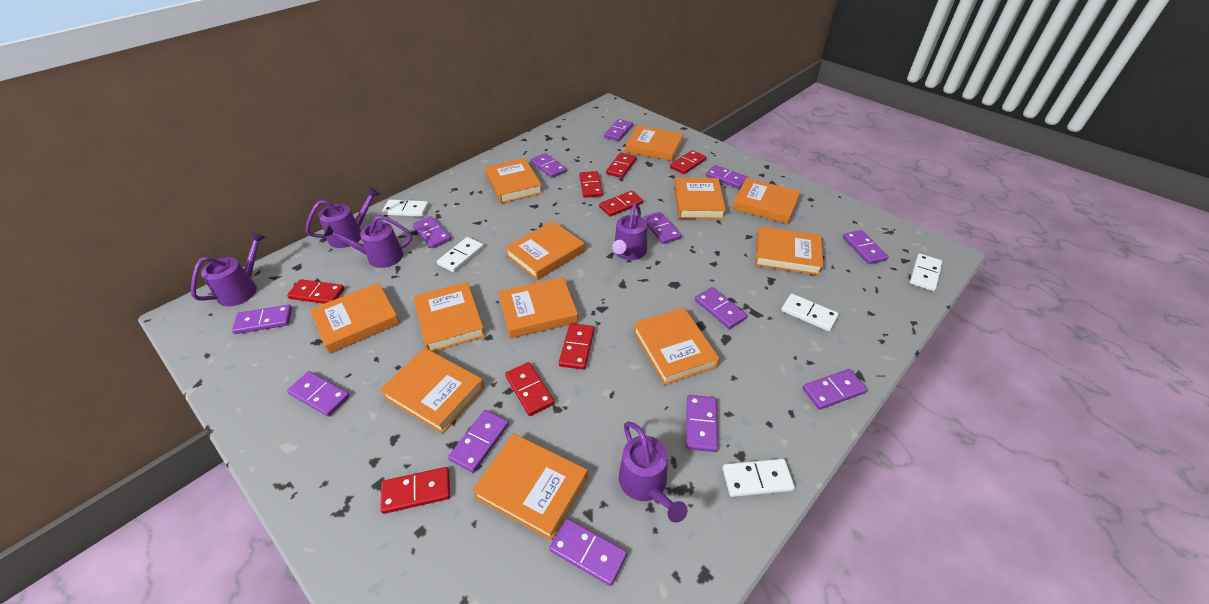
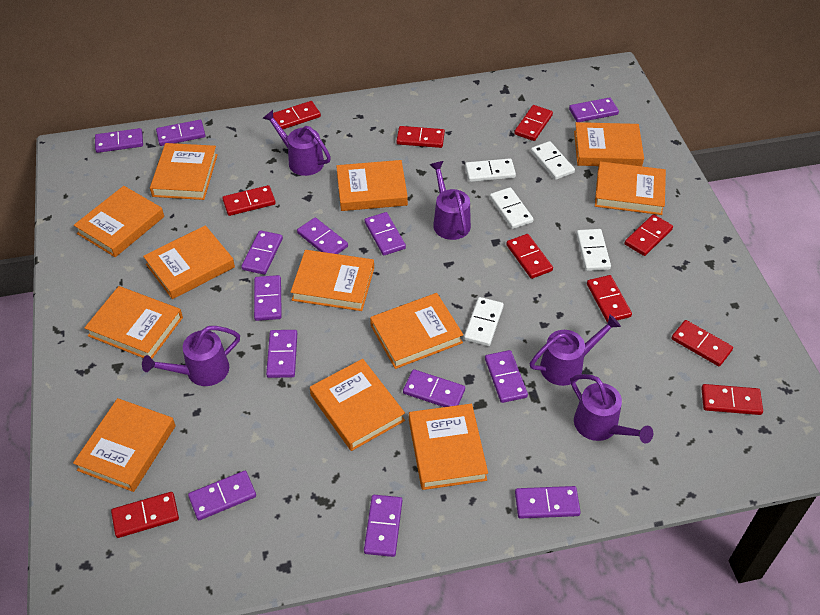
red domino: [287,279,345,304] [380,467,450,514] [505,362,554,416] [559,323,595,370] [579,171,603,198] [599,191,643,217] [606,153,636,178] [670,150,706,174] = 8 -> [111,492,179,538] [222,185,276,216] [273,101,321,129] [397,126,445,148] [506,234,553,279] [514,105,553,141] [587,275,632,322] [625,214,673,256] [671,320,733,366] [701,384,763,415] = 10

